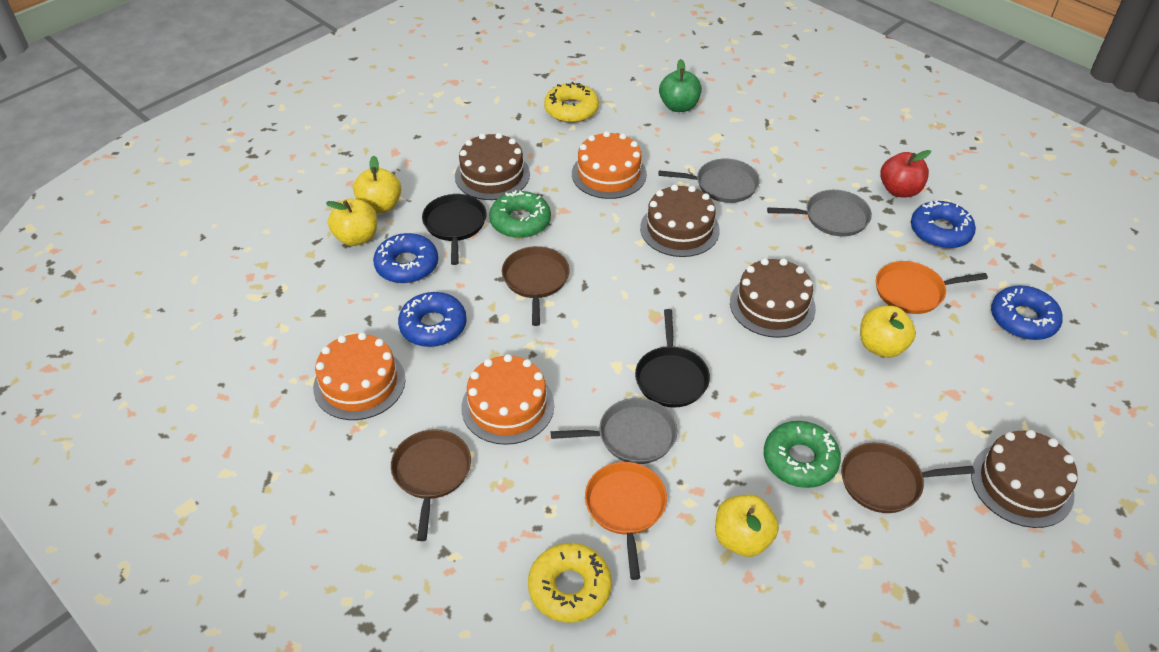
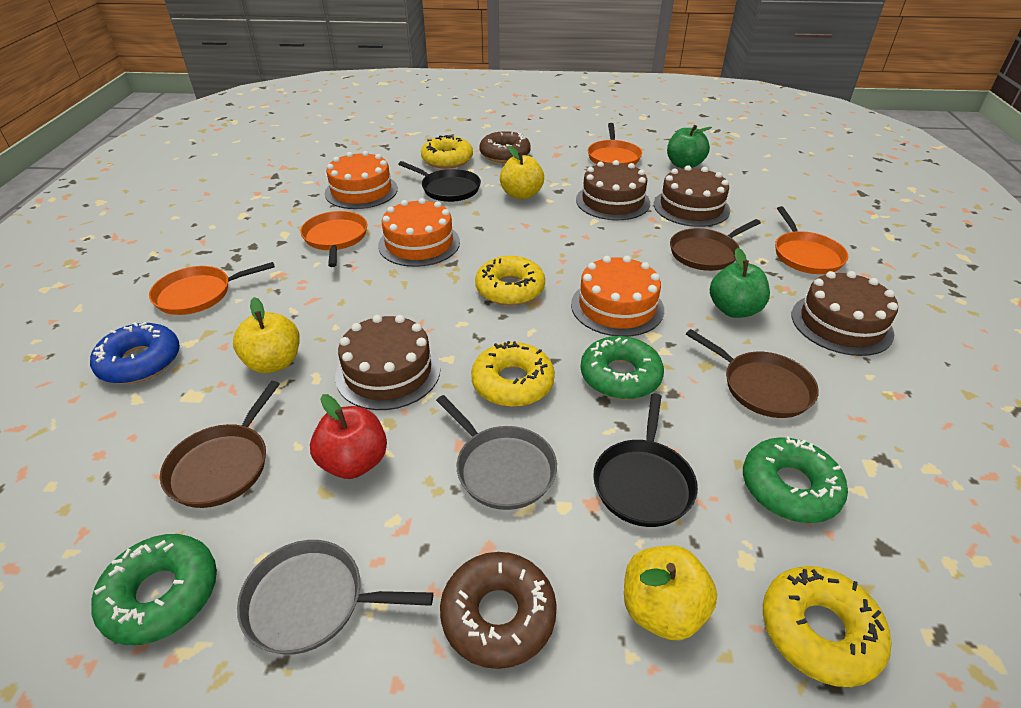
blue donut: [373,233,438,283] [398,292,467,347] [911,201,976,249] [991,286,1063,340] = 4 -> [90,322,180,384] = 1
brown donut: none = 0 -> [440,552,557,669] [479,131,531,163] = 2
green apple: [659,59,702,112] = 1 -> [667,125,712,169] [710,248,770,318] = 2
green donut: [489,190,551,238] [764,421,841,488] = 2 -> [91,534,217,645] [580,336,664,399] [743,436,848,523] = 3
grey pan: [551,398,677,464] [658,159,760,203] [767,190,872,236] = 3 -> [237,540,433,655] [436,395,557,510] = 2
orange pan: [585,462,667,580] [876,261,988,314] = 2 -> [149,262,275,315] [300,211,367,267] [588,123,642,165] [775,206,848,274] = 4
yellow apple: [326,199,377,246] [353,156,401,213] [715,494,779,557] [860,306,916,358] = 4 -> [233,297,300,373] [500,146,544,200] [624,546,717,641] = 3
yellow donut: [528,543,612,623] [544,82,599,123] = 2 -> [421,135,473,169] [471,341,555,407] [475,256,545,306] [763,566,891,687] = 4

